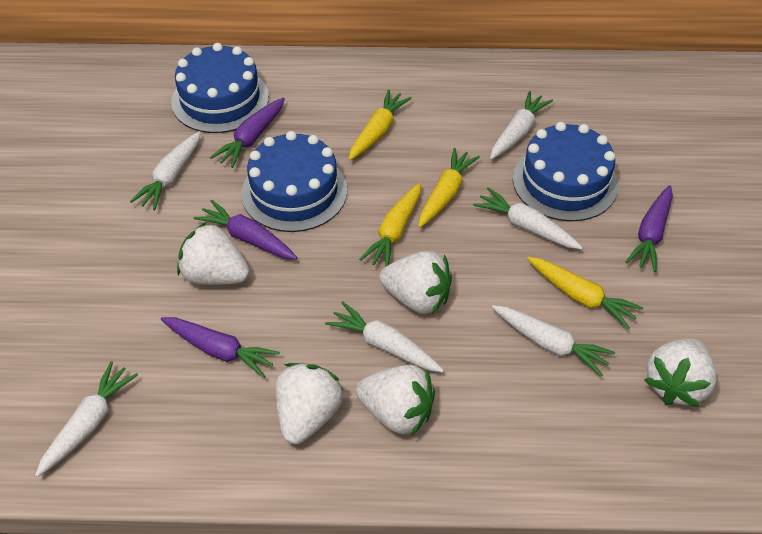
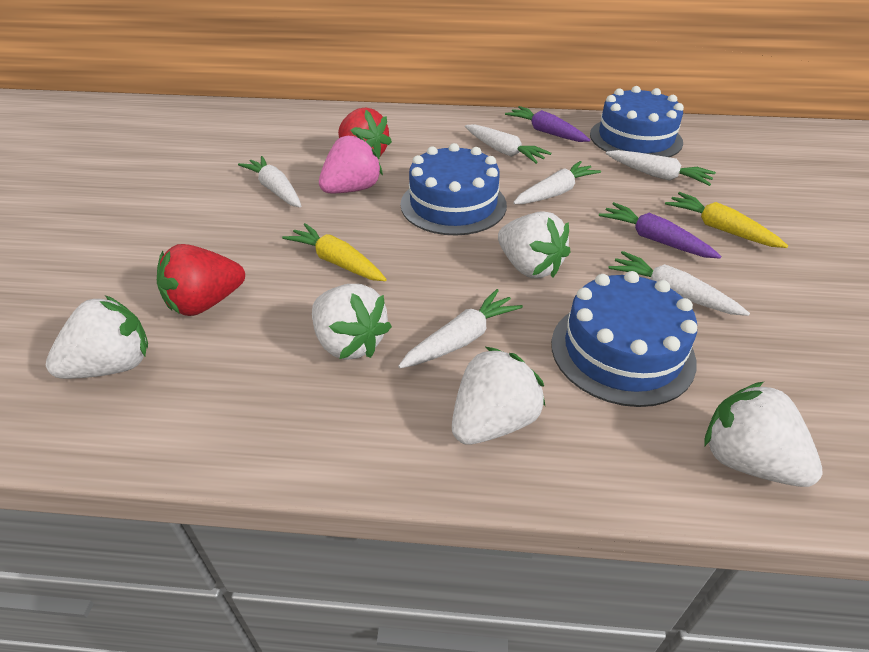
pink strawberry: none = 0 -> [319,134,383,193] = 1
purple carrot: [161,317,280,378] [194,200,297,259] [210,97,285,168] [626,185,673,272] = 4 -> [505,106,590,142] [599,202,721,259] = 2
red strawberry: none = 0 -> [157,244,245,316] [338,108,392,160] = 2
yellow carrot: [348,90,412,160] [359,183,421,267] [418,148,480,228] [527,257,643,329] = 4 -> [282,223,387,281] [665,192,788,248] = 2

